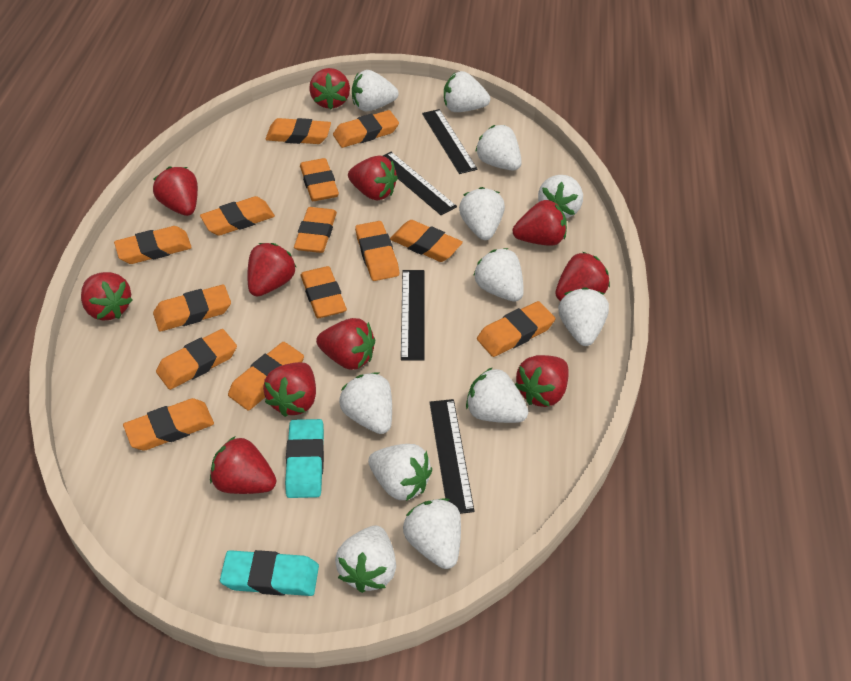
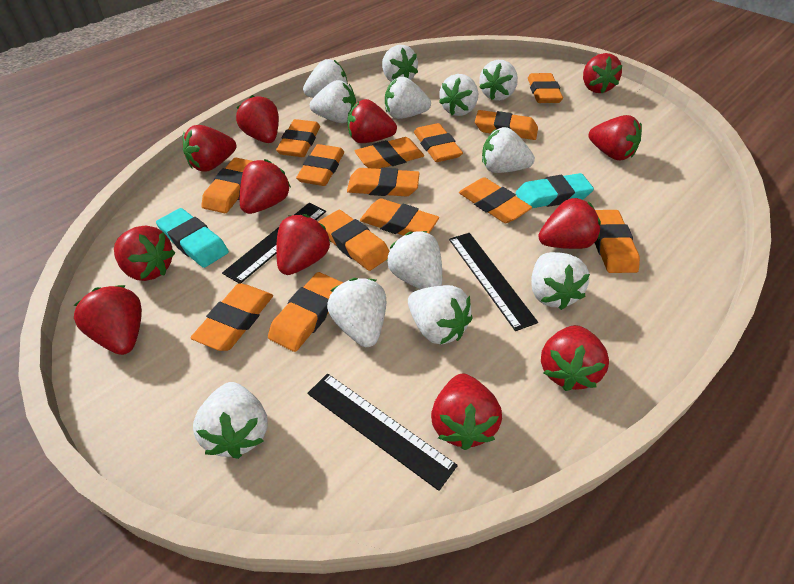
black ruler: [383,152,457,215] [401,270,425,361] [422,109,478,174] [429,399,474,514] = 4 -> [222,203,326,283] [308,374,458,491] [449,233,538,331] = 3
red strawberry: [81,272,133,320] [153,167,198,216] [210,436,276,494] [248,243,297,296] [263,362,316,417] [309,68,350,110] [316,318,375,370] [348,155,398,201] [513,200,567,246] [515,355,569,407] [555,252,610,301] = 11 -> [73,285,142,355] [114,225,176,281] [182,125,236,172] [236,95,279,143] [240,159,291,214] [276,214,331,275] [347,99,397,143] [431,374,502,450] [538,198,601,249] [541,325,609,391] [583,53,623,93] [589,115,642,160] = 12

